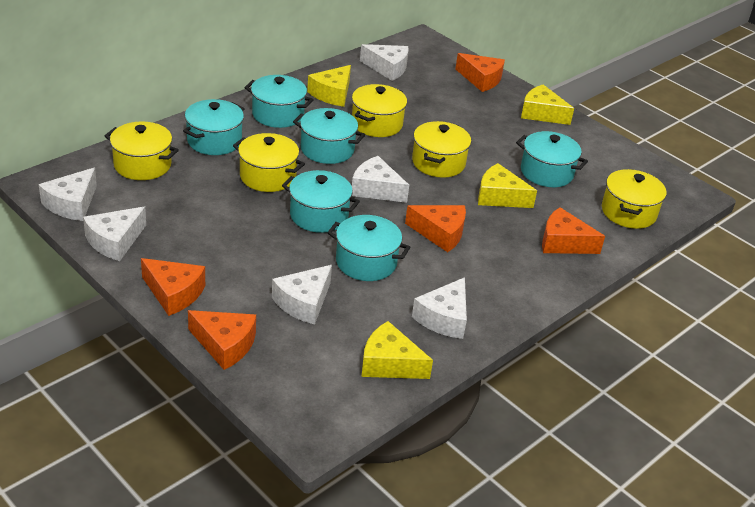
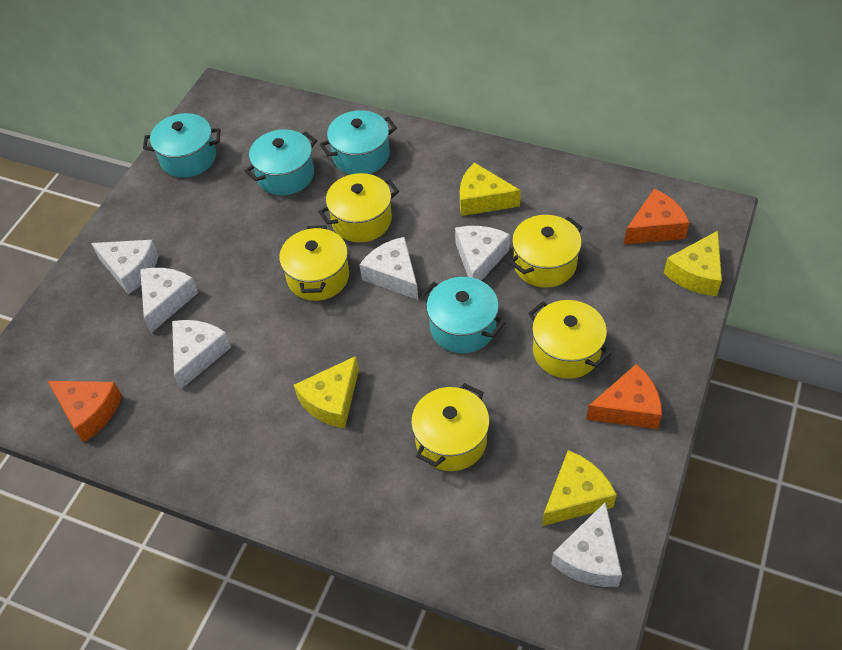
orange cheese: [141,258,205,316] [188,310,256,370] [405,205,466,252] [455,53,505,92] [542,207,605,254] = 5 -> [48,381,122,442] [586,364,662,429] [624,189,689,244] = 3
turquoise pot: [183,99,245,155] [244,75,314,128] [282,170,360,233] [293,108,365,164] [327,215,411,281] [516,131,588,187] = 6 -> [143,113,220,178] [245,129,317,195] [320,110,397,174] [421,277,505,353] = 4

